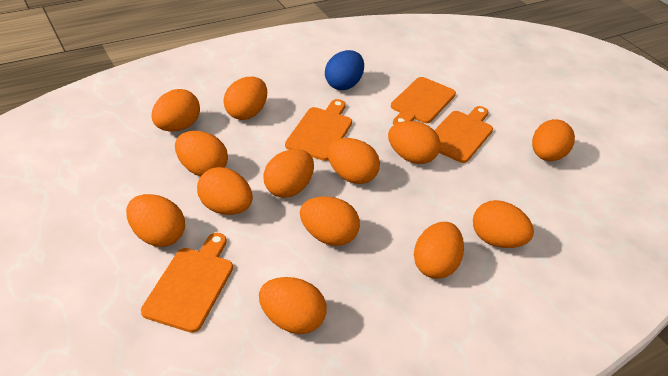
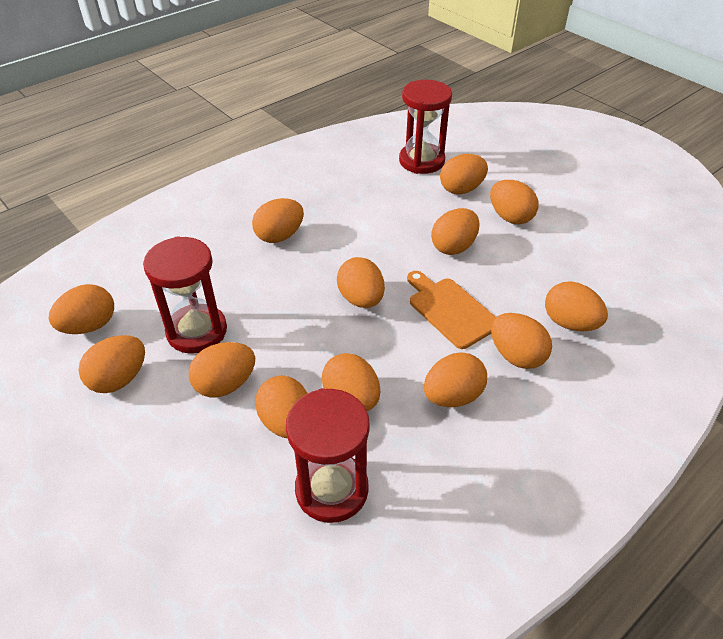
blue egg: [325,50,364,90] = 1 -> none = 0
orange cutting board: [141,233,233,333] [285,99,352,161] [391,77,456,125] [435,106,493,163] = 4 -> [407,271,496,349] = 1
red hourglass: none = 0 -> [143,236,227,354] [286,388,370,523] [399,80,452,174] = 3

